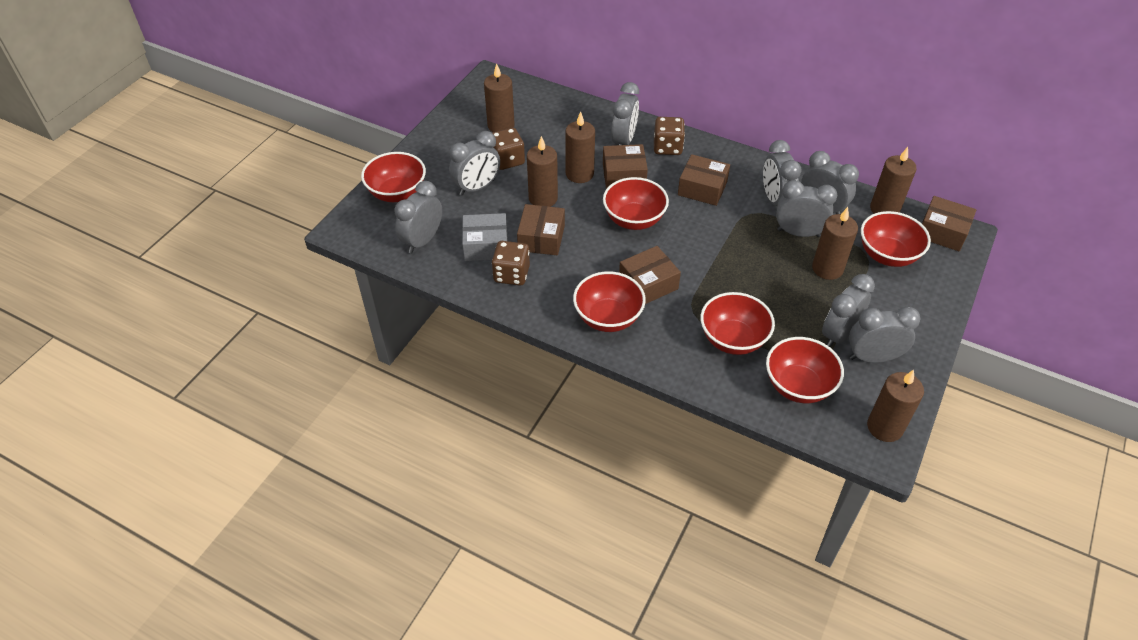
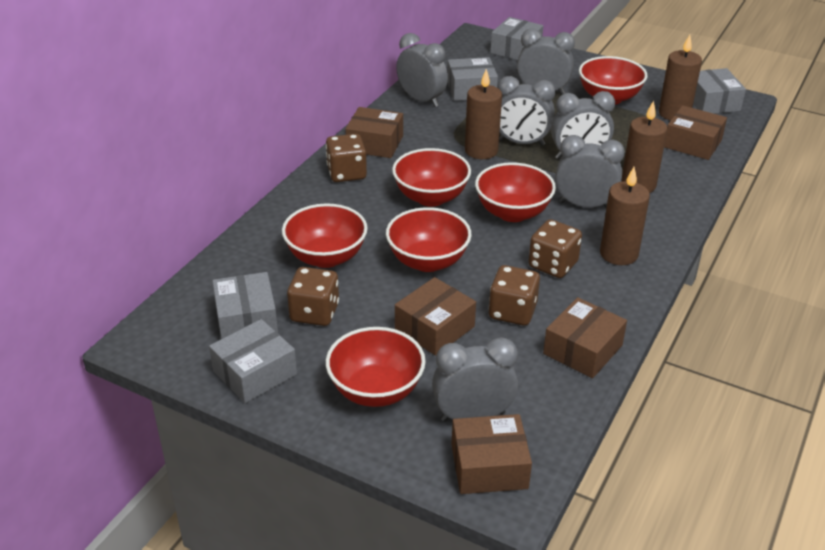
brown candle: [484,63,515,132] [527,136,558,207] [565,111,595,183] [812,207,858,280] [867,370,924,442] [870,147,917,214] = 6 -> [465,69,502,159] [600,167,650,265] [621,100,667,193] [659,35,702,120] = 4
brown dice: [492,241,530,285] [493,128,525,170] [654,117,685,155] = 3 -> [287,267,339,326] [326,134,367,182] [489,265,540,325] [528,219,582,278] = 4
grey box: [462,213,508,261] = 1 -> [209,319,297,403] [212,272,278,339] [447,57,498,101] [490,17,543,60] [693,68,746,114] = 5
grey clock: [394,181,442,253] [449,131,500,195] [611,82,639,145] [763,140,801,206] [776,180,837,237] [801,151,859,214] [822,274,875,347] [849,307,920,363] = 8 -> [396,33,448,107] [432,337,518,422] [497,76,556,146] [517,28,575,95] [551,91,615,159] [555,135,625,208] = 6

